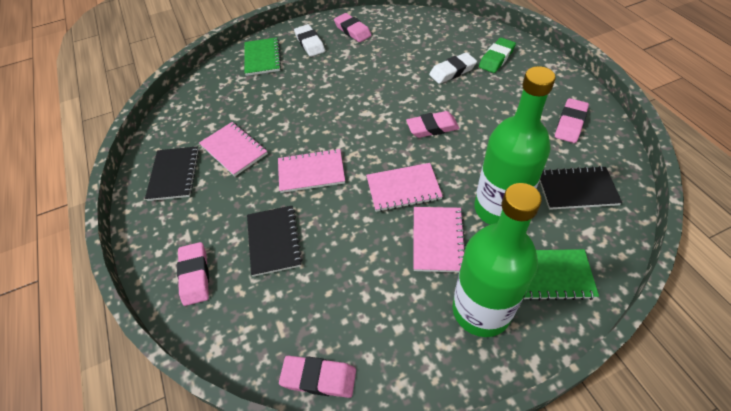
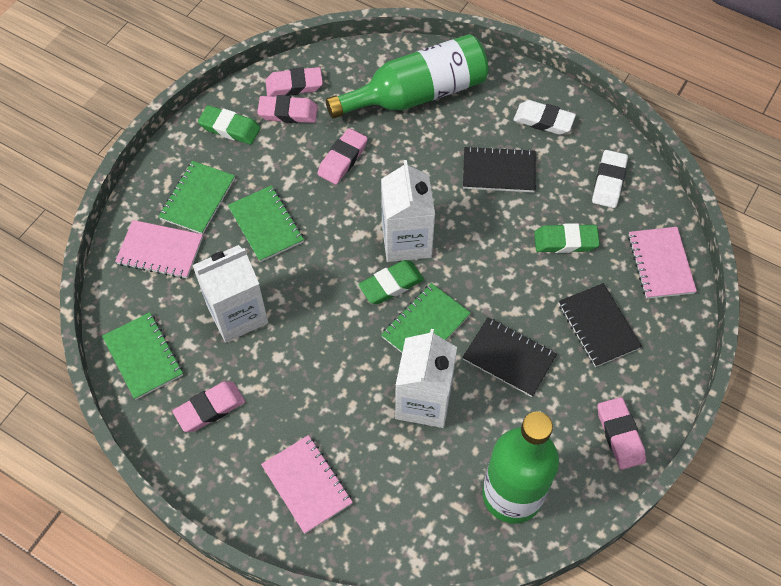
green eraser: [479,38,516,73] = 1 -> [198,105,260,144] [358,260,424,304] [534,223,600,253] = 3
green notebook: [244,37,281,76] [522,249,599,301] = 2 -> [102,312,183,400] [158,161,235,234] [228,185,304,262] [381,283,471,353] = 4
pink notebook: [199,122,268,177] [278,149,345,193] [366,163,443,212] [413,207,466,272] = 4 -> [115,220,203,279] [261,435,353,534] [628,227,697,299] = 3
white carton: none = 0 -> [192,245,268,343] [381,160,435,262] [395,329,457,428] = 3

